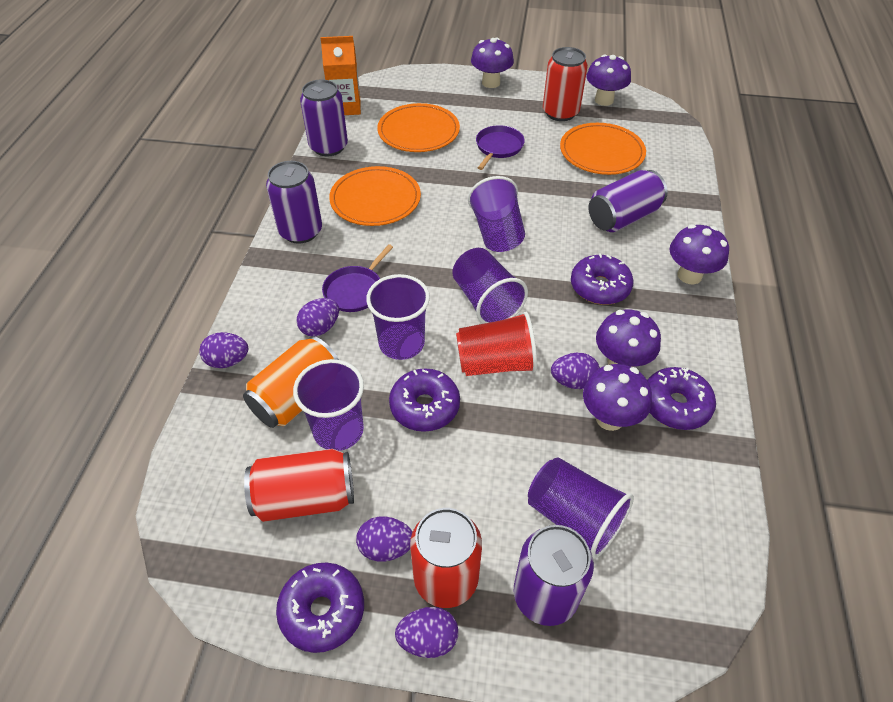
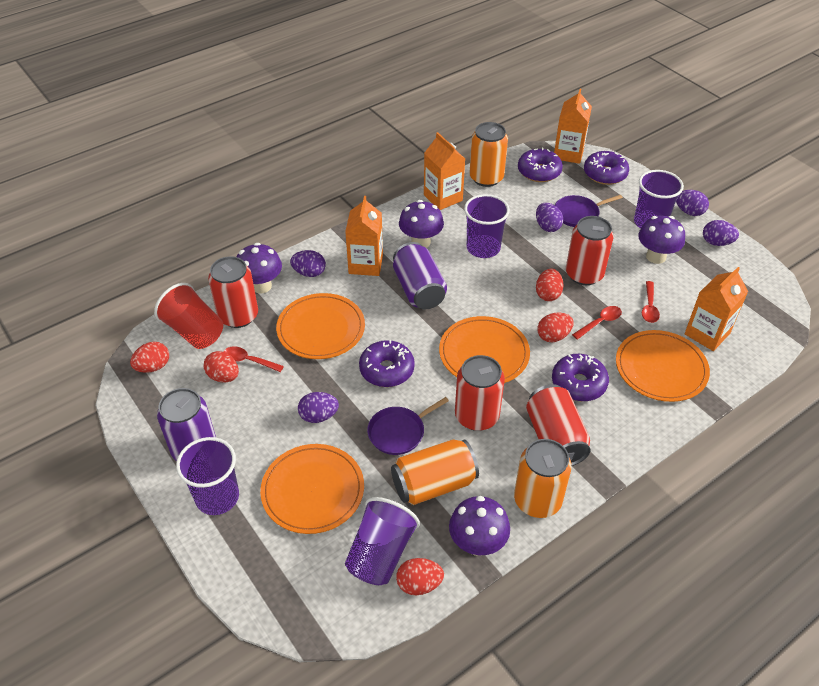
orange can: [243,336,339,428] = 1 -> [391,439,479,505] [469,122,508,187] [514,439,572,518] = 3
orange carton: [320,36,361,115] = 1 -> [345,196,383,276] [424,132,465,210] [554,89,592,164] [685,267,748,351] = 4
orange plate: [329,166,421,226] [377,103,460,152] [560,123,646,175] = 3 -> [260,444,364,534] [276,293,365,359] [439,316,530,383] [616,330,710,402] = 4
purple can: [266,161,322,244] [300,79,348,156] [514,525,594,626] [589,170,668,232] = 4 -> [157,388,216,461] [393,242,447,309] = 2
purple cup: [293,359,364,451] [366,274,430,360] [452,248,528,324] [468,176,525,252] [528,457,634,559] = 5 -> [176,437,239,515] [345,497,420,585] [464,194,510,258] [634,170,684,228] = 4
purple mushroom: [471,38,514,88] [583,364,652,431] [586,54,631,106] [596,310,661,367] [669,224,729,284] = 5 -> [236,243,282,293] [399,200,444,248] [449,496,510,556] [638,216,685,264] = 4
red can: [244,449,354,522] [410,508,482,608] [543,47,588,121] = 3 -> [208,256,258,328] [455,355,505,431] [526,384,591,466] [566,216,614,285] = 4
red egg: none = 0 -> [130,342,169,373] [203,351,239,382] [396,558,444,595] [536,269,564,301] [537,313,573,343] = 5
red spoon: none = 0 -> [224,347,284,372] [572,306,622,340] [642,281,660,323] = 3

